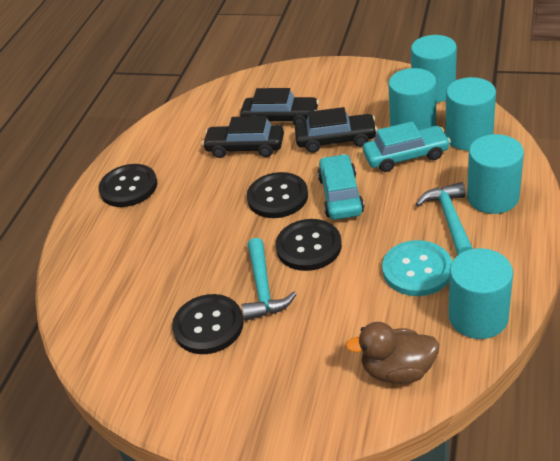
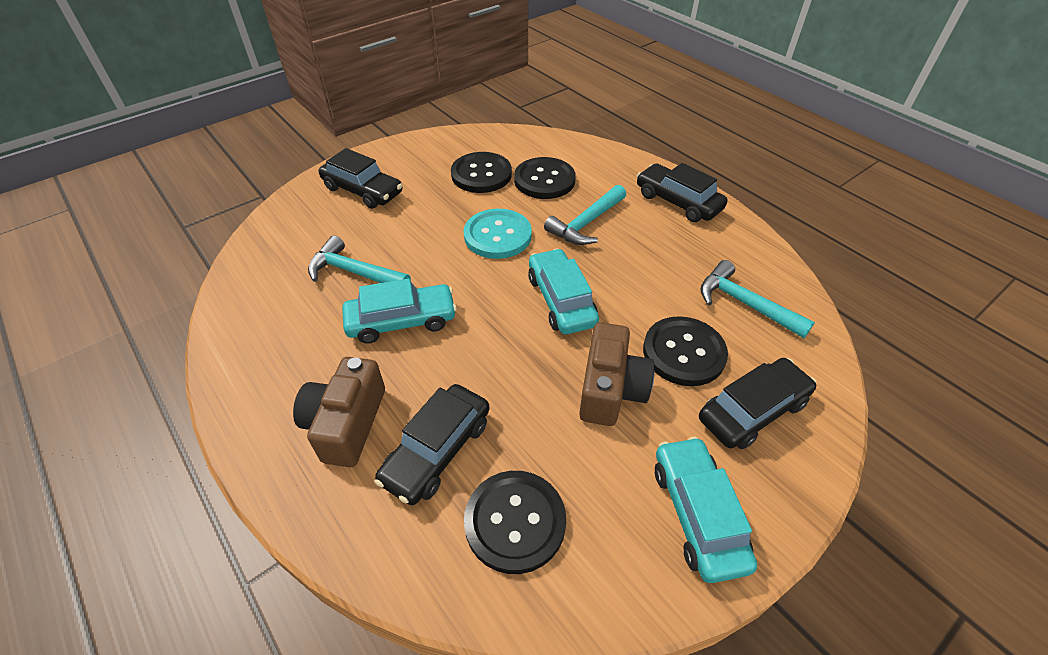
black car: [202,116,284,158] [240,88,319,126] [295,107,377,153] = 3 -> [319,148,403,209] [375,384,490,505] [637,163,727,222] [699,358,817,449] = 4
brown camera: none = 0 -> [293,357,385,467] [579,322,654,426] = 2
brown duck: [345,322,439,384] = 1 -> none = 0
turquoise car: [318,154,364,220] [363,121,451,172] = 2 -> [342,278,457,344] [528,248,599,334] [655,437,757,583] = 3
turquoise cylinder: [388,68,436,130] [411,35,457,103] [445,77,496,151] [449,248,513,339] [467,134,524,214] = 5 -> none = 0
turquoise hammer: [242,238,297,321] [416,182,473,255] = 2 -> [308,236,411,283] [544,185,626,245] [700,260,815,338] = 3

